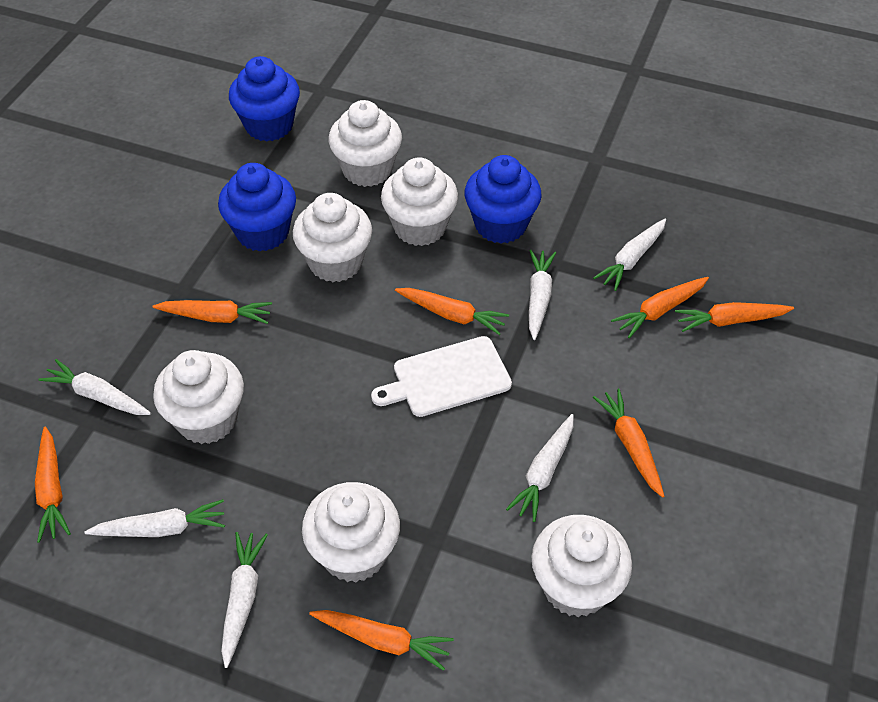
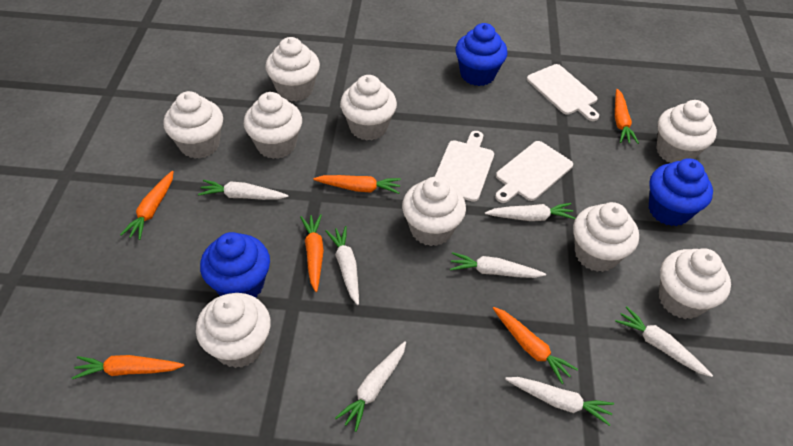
orange carrot: [35,427,71,543] [152,300,272,324] [309,610,454,671] [395,288,509,335] [593,388,664,497] [611,277,709,338] [675,302,794,332] = 7 -> [72,355,184,379] [120,171,174,240] [300,214,324,292] [313,175,401,194] [493,307,578,384] [615,89,639,144] = 6
white carrot: [38,359,151,415] [84,499,225,537] [221,532,268,668] [506,414,574,522] [529,250,556,340] [593,219,666,291] = 6 -> [198,180,288,200] [326,226,359,305] [335,341,406,432] [450,252,546,278] [485,203,575,221] [505,377,614,426] [615,306,713,377] = 7
white cupcake: [153,350,244,444] [293,193,372,282] [302,482,400,582] [329,100,402,187] [381,157,458,246] [532,515,632,617] = 6 -> [163,91,223,159] [196,293,271,368] [244,92,302,159] [265,37,320,102] [340,75,397,141] [402,177,466,246] [573,202,639,272] [656,100,717,163] [659,248,731,319] = 9
white cutting board: [371,336,512,417] = 1 -> [435,131,494,202] [495,141,573,203] [527,64,599,121] = 3

